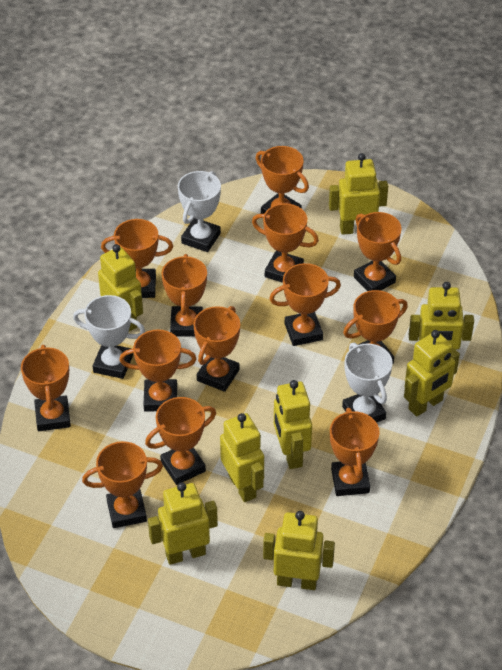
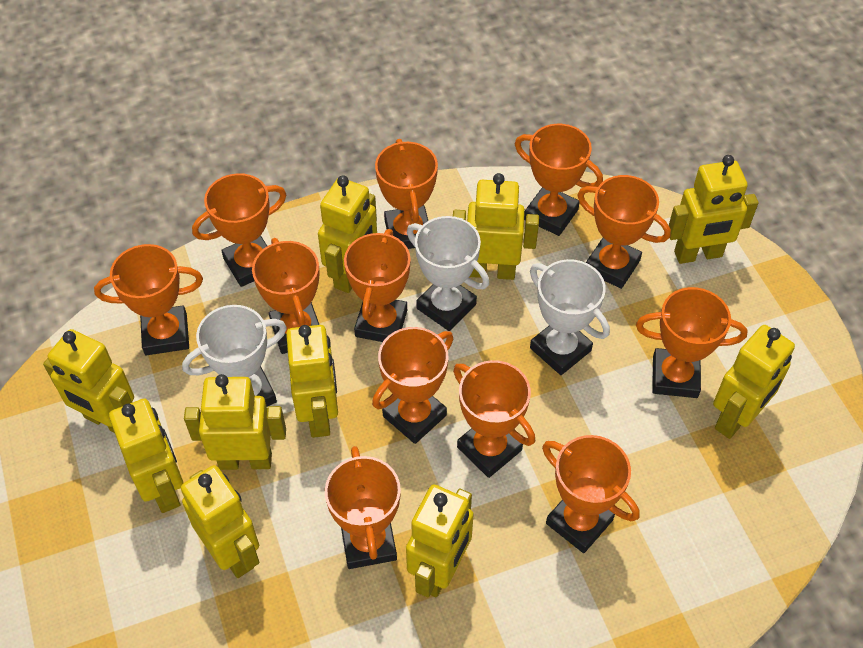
orange trophy: [21,345,71,431] [82,441,163,528] [101,219,173,298] [119,329,197,411] [145,397,216,485] [162,254,207,337] [193,306,240,392] [252,203,319,283] [256,146,309,214] [269,263,341,346] [330,408,380,496] [343,290,408,363] [354,212,402,291] = 13 -> [94,244,203,355] [192,173,287,287] [252,238,319,354] [325,446,401,569] [344,229,411,342] [372,327,453,444] [375,139,438,249] [453,360,535,478] [515,124,603,236] [542,435,640,553] [577,175,671,289] [636,287,747,398] = 12
yellow robot: [98,244,143,332] [148,482,218,565] [220,413,264,502] [263,511,335,590] [274,380,312,469] [329,153,388,235] [404,330,460,417] [409,282,474,350] = 8 -> [43,329,134,433] [109,399,183,513] [181,465,259,578] [184,374,286,470] [286,325,338,438] [318,175,377,293] [406,484,474,597] [453,173,539,280] [669,155,758,264] [713,325,795,439] = 10

